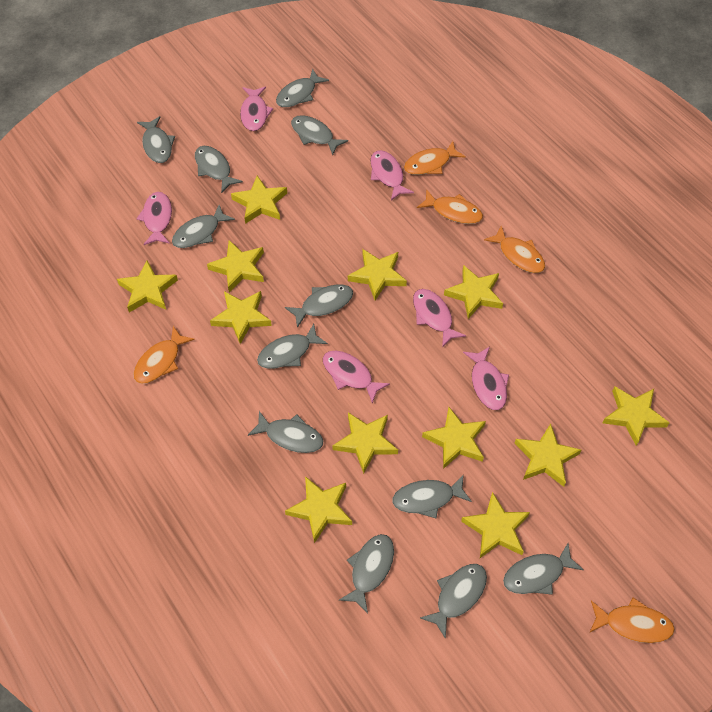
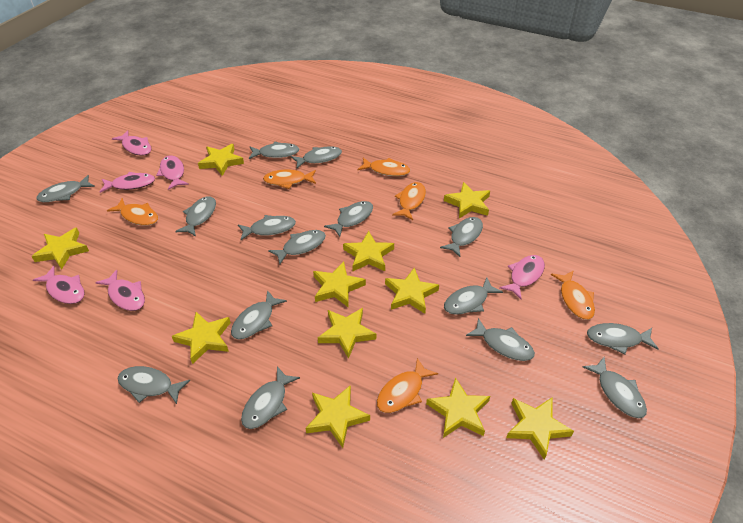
grey fish: [137,116,175,163] [172,205,235,248] [195,146,243,193] [248,411,323,453] [257,324,328,369] [276,69,329,107] [285,284,353,328] [291,115,348,155] [339,534,394,613] [392,474,472,518] [420,564,487,639] [503,543,584,595] = 12 -> [36,175,95,202] [117,366,190,404] [175,196,216,237] [231,290,287,339] [238,215,296,240] [241,366,300,429] [249,142,299,159] [268,230,326,264] [291,146,342,168] [324,201,373,237] [440,217,483,257] [444,277,503,315] [466,318,535,361] [583,357,647,418] [587,323,659,354] = 15
orange fish: [133,326,195,384] [404,141,466,175] [417,189,483,224] [484,225,545,273] [589,597,675,643] = 5 -> [107,198,158,226] [263,170,316,189] [357,158,410,176] [377,358,438,413] [392,182,426,220] [551,270,595,320] = 6
yellow star: [117,260,178,312] [207,240,264,292] [210,291,272,344] [231,176,287,224] [285,476,352,543] [332,412,398,474] [348,249,407,301] [422,407,486,469] [444,265,503,319] [461,492,530,558] [514,423,581,487] [602,386,670,446] = 12 -> [31,227,89,270] [172,312,231,364] [198,144,244,176] [305,385,370,448] [313,262,366,307] [318,308,376,359] [343,231,394,271] [385,268,439,314] [426,378,490,438] [444,182,490,218] [506,398,574,460] = 11

